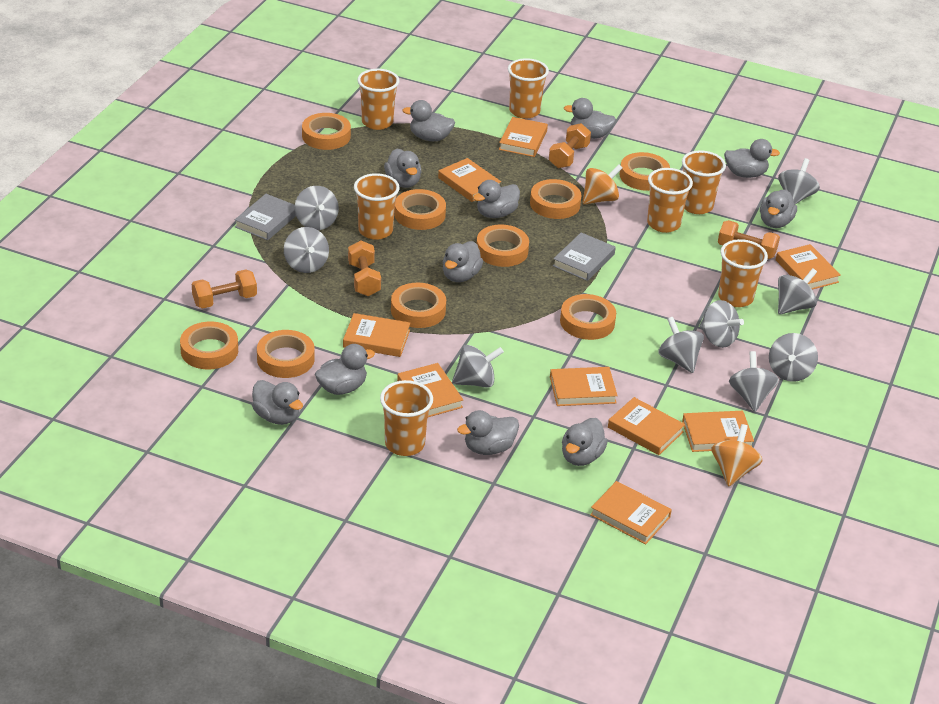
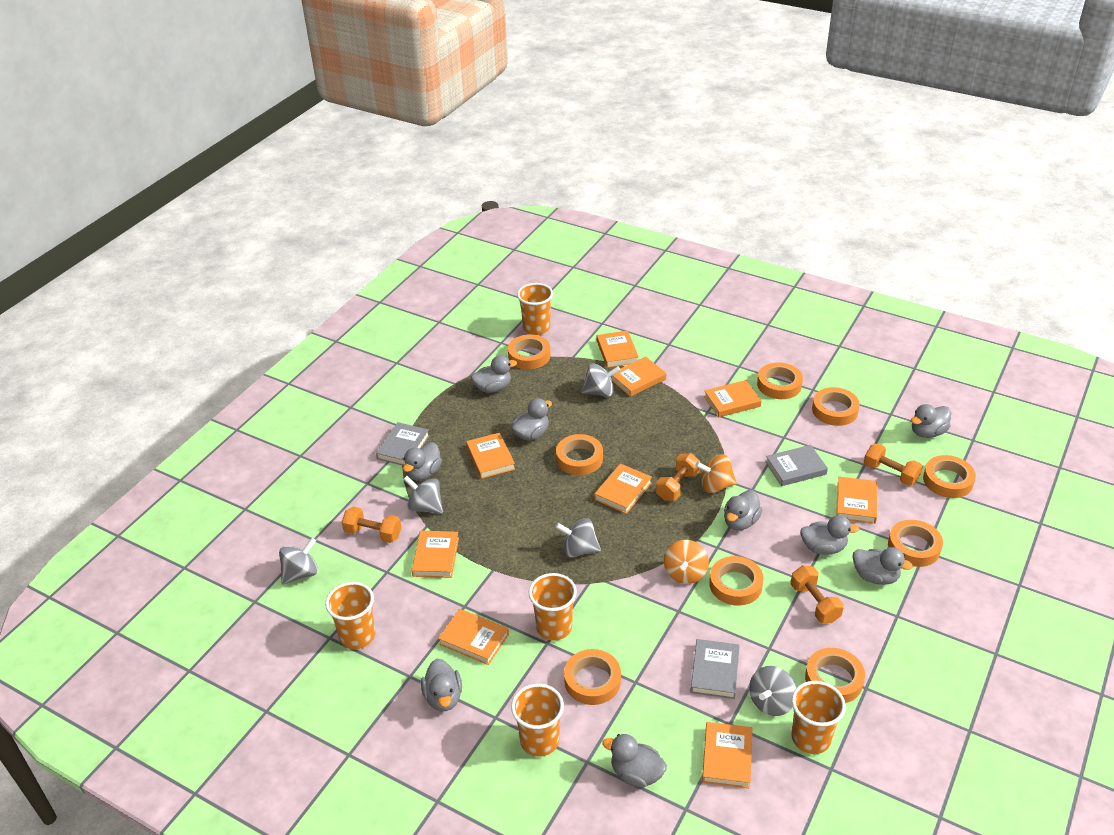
grey book: [235,194,296,240] [553,232,616,281] = 2 -> [376,422,430,466] [690,639,740,699] [766,445,828,486] = 3
grey duck: [252,380,303,425] [315,344,375,395] [384,149,422,188] [402,100,455,141] [443,241,483,282] [457,410,519,455] [473,180,520,218] [562,418,608,466] [564,98,616,139] [724,139,780,178] [760,189,797,228] = 11 -> [403,442,442,481] [421,659,462,711] [471,355,517,393] [511,398,552,441] [602,734,667,788] [724,490,762,530] [800,515,859,555] [853,547,913,585] [911,404,951,438] = 9
grey spinning top: [284,227,329,273] [295,186,339,230] [452,345,504,388] [658,317,704,373] [700,300,744,348] [729,351,779,412] [769,333,818,382] [778,158,820,205] [778,268,817,315] = 9 -> [279,538,318,584] [403,476,443,514] [555,518,601,558] [581,364,620,397] [749,666,796,716] = 5
orange cup: [354,173,400,240] [357,69,399,130] [380,380,433,456] [508,58,549,119] [647,168,693,233] [682,150,726,214] [718,239,768,307] = 7 -> [325,582,375,649] [511,684,564,757] [517,283,553,335] [529,573,577,640] [791,681,846,754] = 5

